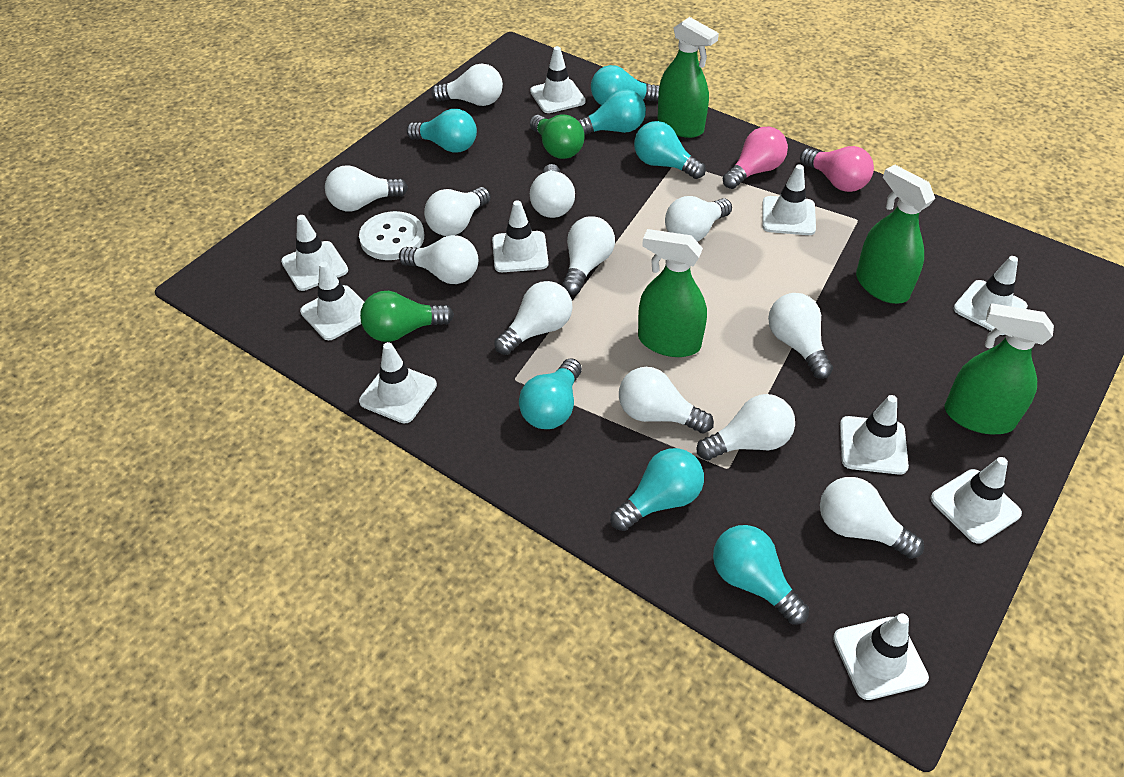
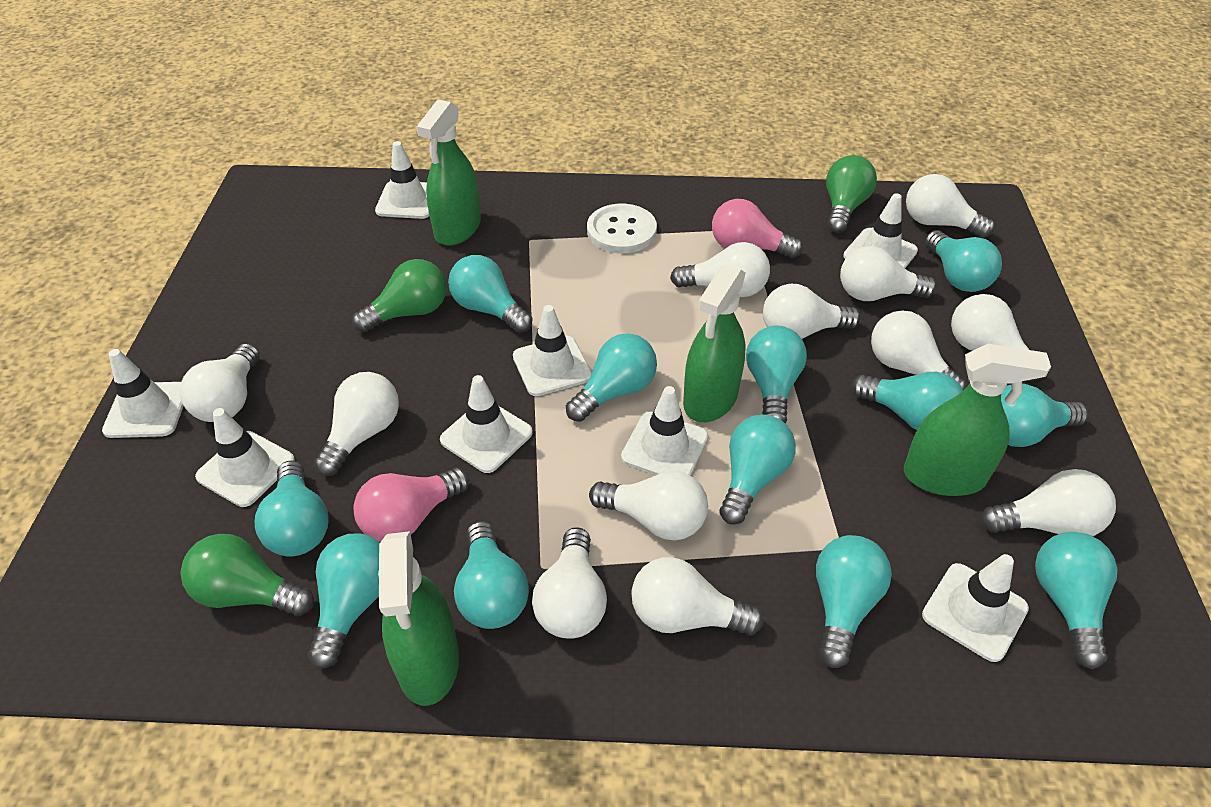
green light bulb: [360,291,454,342] [530,115,585,159] = 2 -> [181,534,314,616] [352,259,447,333] [826,155,877,233] = 3
turquoise light bulb: [406,109,477,153] [519,358,582,429] [578,89,646,135] [591,65,659,105] [610,448,704,531] [634,121,706,179] [713,525,809,625] = 7 -> [255,461,328,556] [308,533,380,669] [448,255,532,333] [454,521,529,629] [566,333,657,422] [719,415,796,525] [746,326,807,424] [816,535,892,668] [851,372,963,430] [925,231,1002,292] [1001,384,1088,447] [1035,532,1118,669] = 12
white traffic cone: [281,215,348,291] [300,262,364,340] [359,342,437,423] [492,200,548,272] [530,46,586,113] [762,164,816,235] [833,613,929,700] [840,395,909,475] [930,457,1022,544] [953,256,1028,335] = 10 -> [102,349,184,438] [195,408,295,507] [375,141,429,219] [440,375,533,473] [513,305,592,396] [621,386,708,476] [843,193,918,268] [922,554,1029,662] = 8

